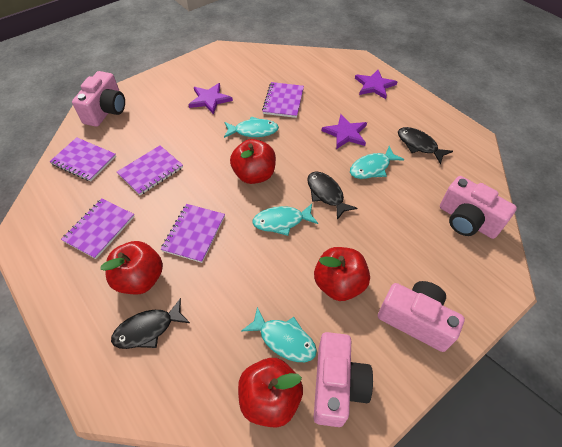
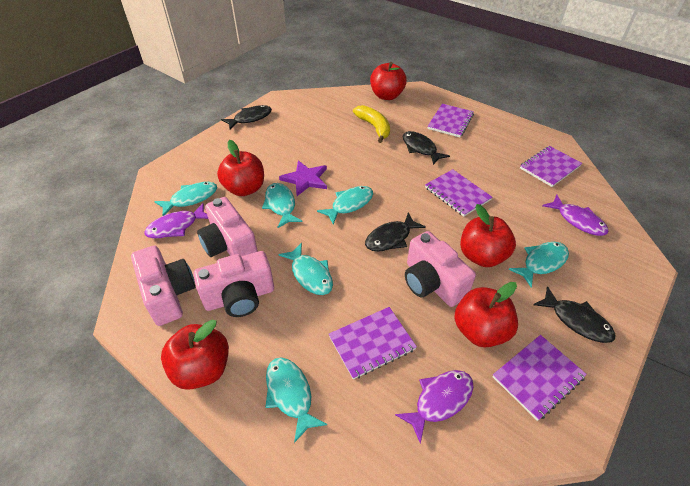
black fish: [111,298,190,349] [307,171,358,220] [398,127,453,164] = 3 -> [221,105,272,130] [365,212,426,252] [403,131,450,165] [533,286,616,343] = 4
purple fish: none = 0 -> [145,203,208,238] [395,370,474,444] [542,195,608,236] = 3
purple star: [188,83,233,115] [322,114,367,149] [355,70,398,99] = 3 -> [279,161,327,196] = 1
red apple: [100,241,163,295] [230,139,276,184] [238,358,303,427] [314,247,370,301] = 4 -> [161,320,229,390] [217,140,264,196] [370,62,407,100] [454,282,518,347] [460,204,516,267] = 5
turquoise fish: [224,116,279,138] [241,307,317,362] [252,204,318,236] [350,146,404,179] = 4 -> [154,182,217,216] [262,183,303,228] [265,358,327,443] [278,243,333,295] [317,186,373,225] [508,242,569,287] = 6
yellow banana: none = 0 -> [353,105,390,143] = 1

